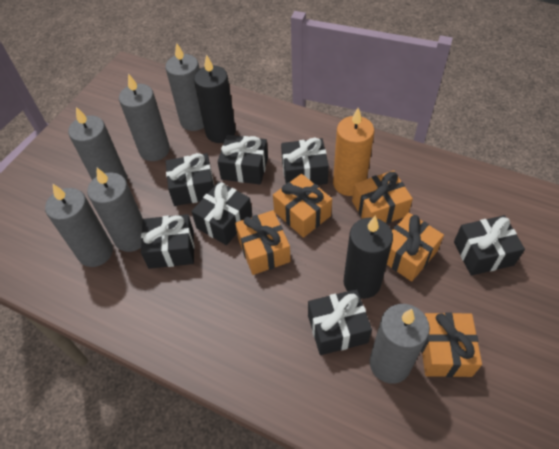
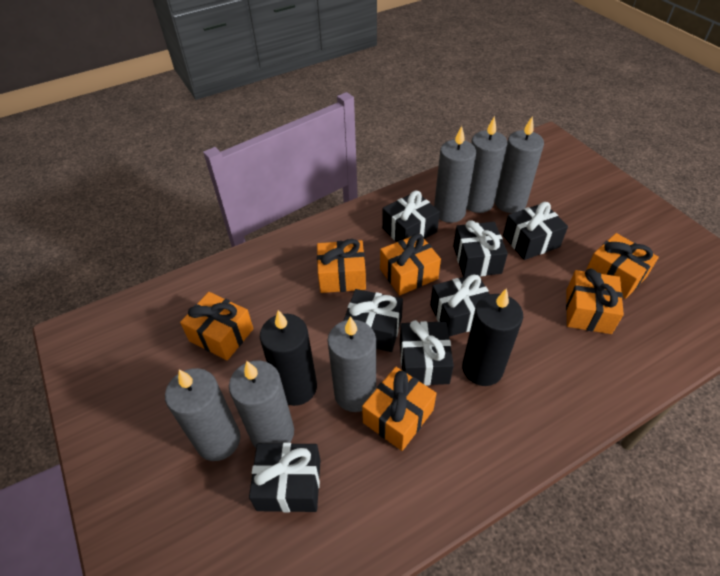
orange candle: [333,108,374,196] = 1 -> none = 0
orange gift: [235,210,291,275] [273,174,332,238] [352,170,413,224] [387,213,444,282] [421,312,482,377] = 5 -> [180,292,254,360] [317,239,366,293] [362,367,437,451] [380,234,441,295] [566,268,624,334] [586,233,659,299] = 6

